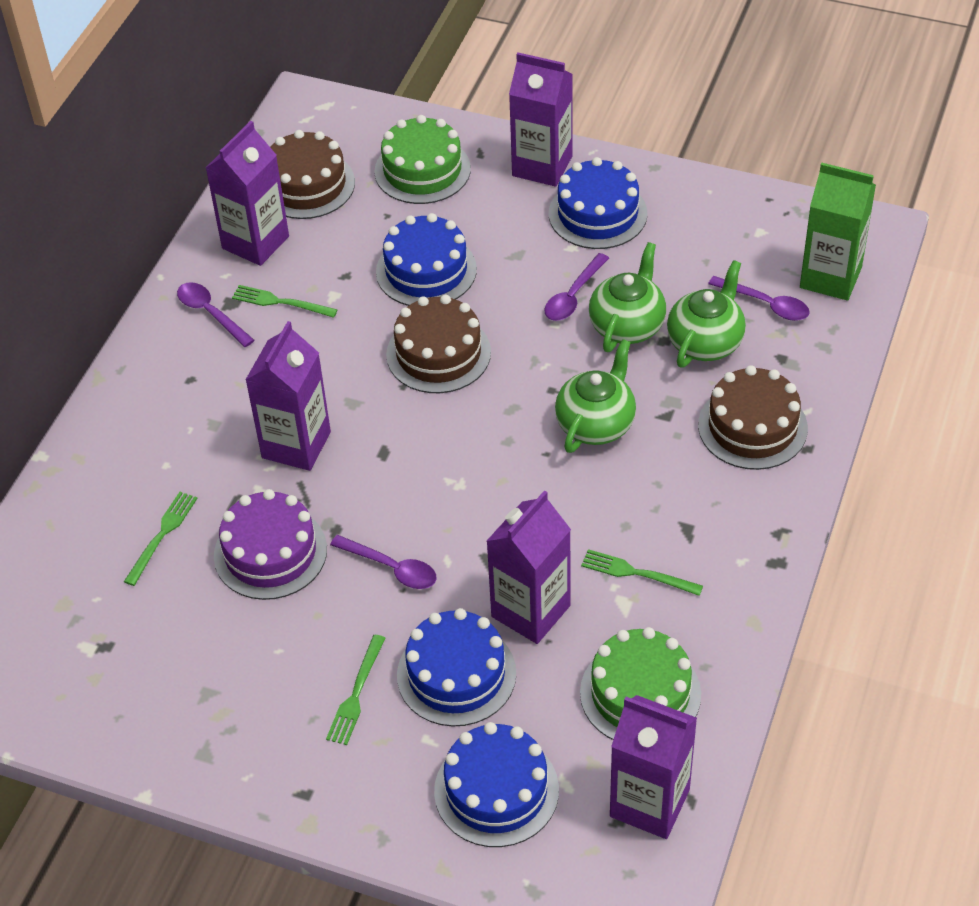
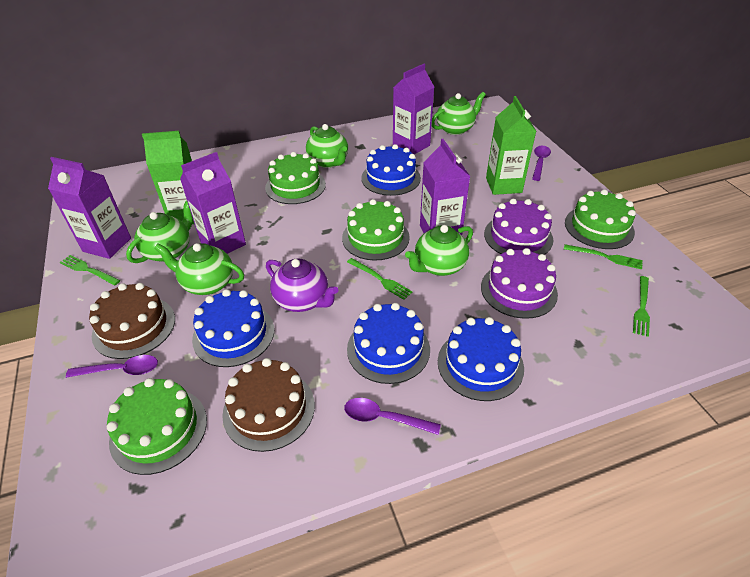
brown cake: [270,130,355,219] [386,295,491,393] [698,365,808,470] = 3 -> [89,283,175,359] [222,358,315,452] = 2
green cake: [374,115,471,204] [580,627,701,740] = 2 -> [107,378,207,475] [265,152,326,204] [342,199,410,260] [565,189,636,249] = 4
green carton: [800,163,876,301] = 1 -> [142,131,194,224] [486,96,536,195] = 2
green teapot: [555,339,636,453] [589,242,666,352] [667,260,746,368] = 3 -> [126,200,193,263] [154,243,244,295] [306,124,348,168] [405,225,473,276] [432,92,486,135] = 5
purple cake: [214,489,327,600] = 1 -> [481,248,558,319] [484,199,553,255] = 2
purple carton: [206,121,289,266] [245,321,331,471] [487,490,571,644] [509,52,573,187] [610,695,697,839] = 5 -> [48,157,131,259] [180,152,246,254] [393,64,434,154] [420,139,470,235] = 4
purple spoon: [177,282,254,347] [330,535,437,589] [544,253,609,321] [708,276,810,321] = 4 -> [66,355,158,378] [344,398,441,435] [532,146,551,181] = 3
purple teapot: none = 0 -> [266,258,338,312] = 1

